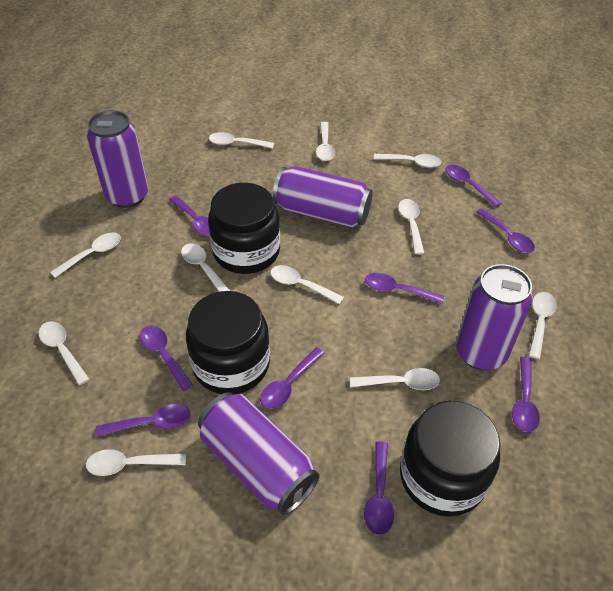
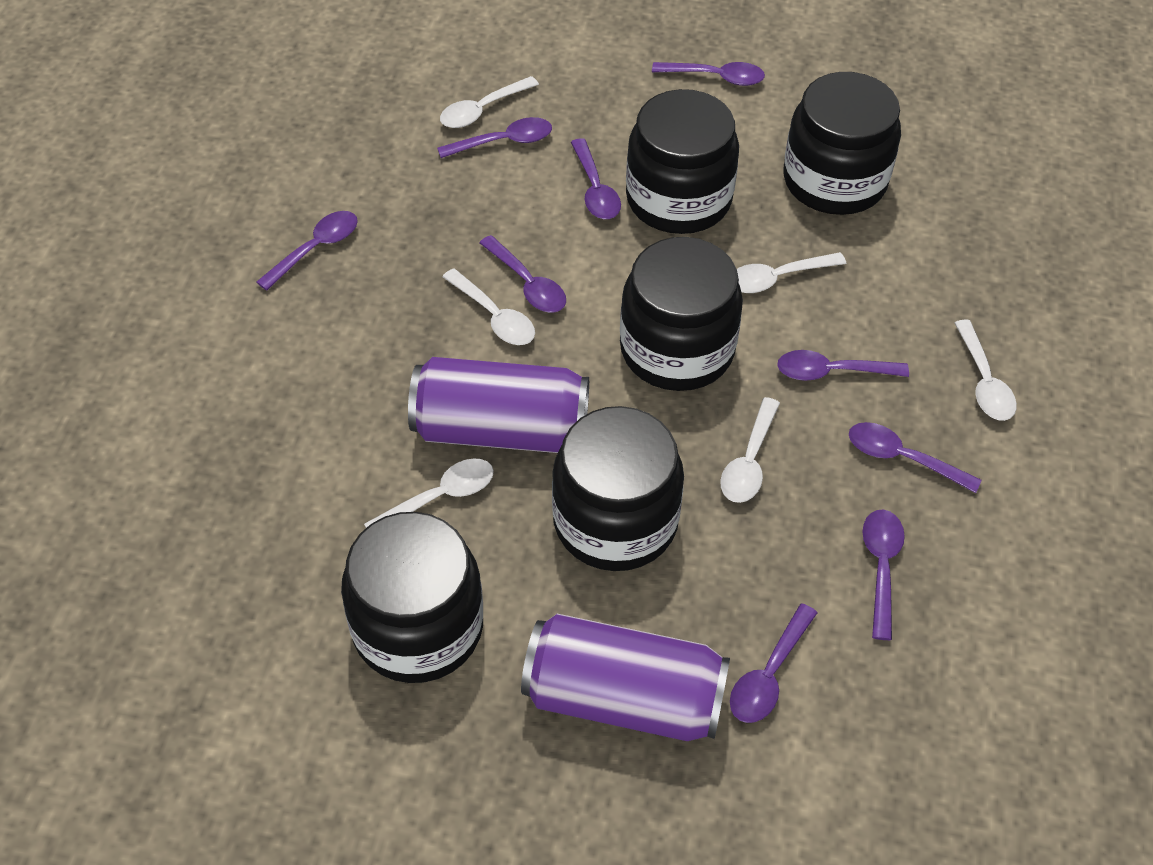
black jar: [186,291,270,394] [208,183,280,274] [400,401,500,517] = 3 -> [341,512,483,683] [552,406,684,571] [620,237,743,391] [626,89,739,234] [784,72,901,215] = 5
purple can: [87,110,148,208] [198,392,320,515] [273,166,373,228] [456,264,533,370] = 4 -> [408,357,589,453] [521,614,730,741] = 2
white spoon: [39,321,89,385] [50,233,121,278] [86,449,186,476] [181,243,230,292] [209,132,274,149] [270,265,344,304] [316,122,335,161] [350,368,440,390] [374,154,442,168] [398,199,424,255] [529,292,557,359] = 11 -> [364,458,494,528] [440,76,539,128] [442,268,535,345] [720,397,780,503] [737,252,846,293] [955,319,1017,421] = 6

